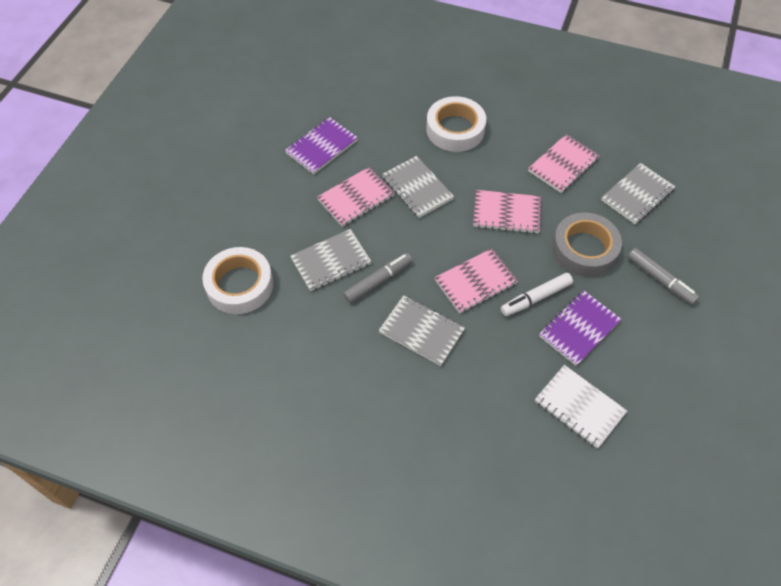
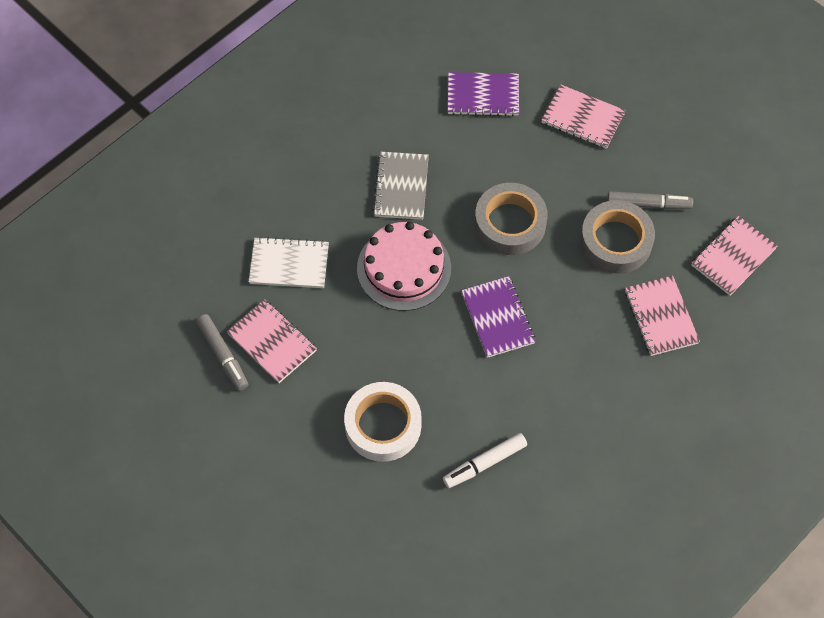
grey notebook: [290,229,371,291] [379,295,465,366] [382,156,454,218] [601,163,675,224] = 4 -> [373,152,429,220] = 1
grey tape: [552,213,622,277] = 1 -> [475,183,548,255] [580,200,655,274] = 2
pink cake: none = 0 -> [357,222,451,311] = 1
white tape: [202,247,273,314] [426,96,486,152] = 2 -> [344,382,422,462] = 1

